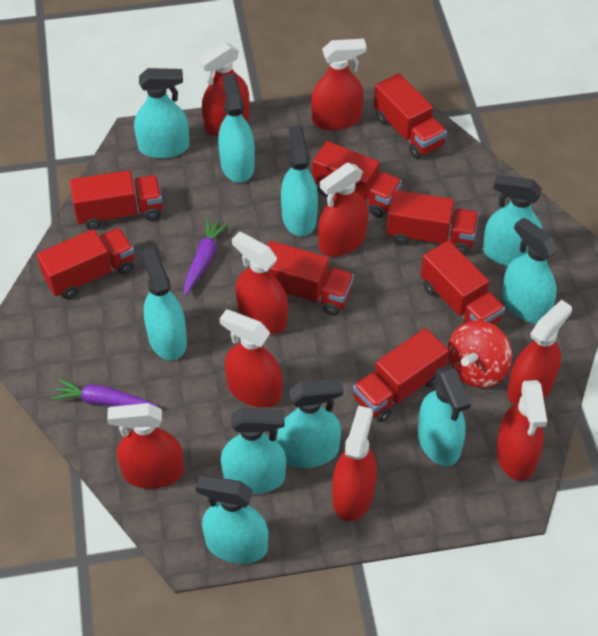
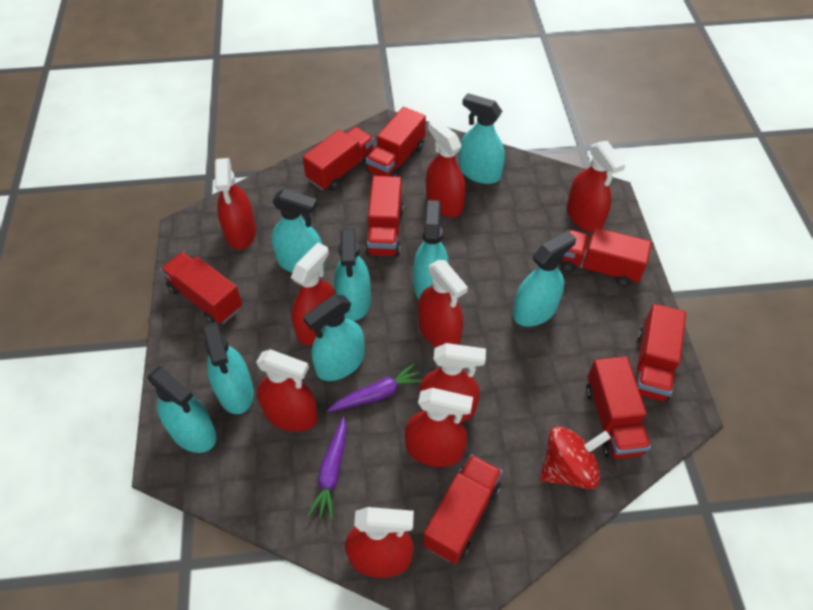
turquoise spray bottle: [134,68,189,159] [142,248,187,360] [195,475,269,564] [218,74,255,183] [221,407,286,494] [277,378,343,468] [281,126,318,236] [418,366,471,466] [483,175,543,266] [502,217,558,324] = 10 -> [148,367,217,453] [203,321,254,414] [271,189,324,273] [303,295,365,381] [334,228,371,321] [413,200,449,299] [459,93,505,184] [513,231,576,327] = 8

